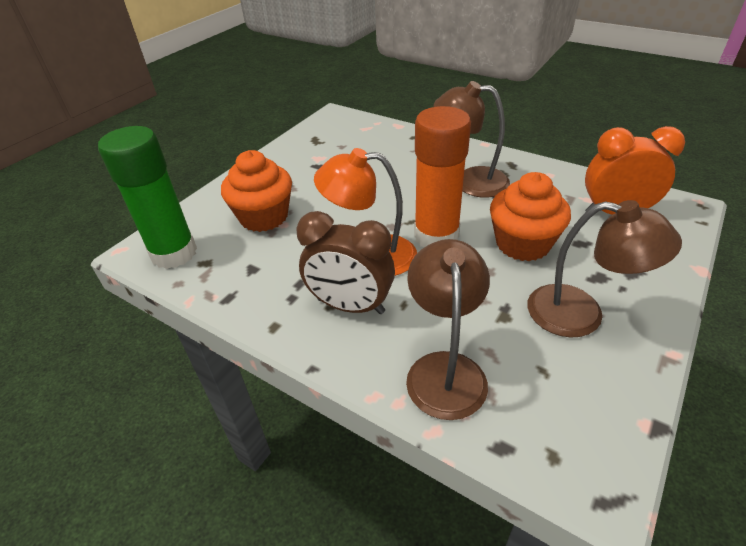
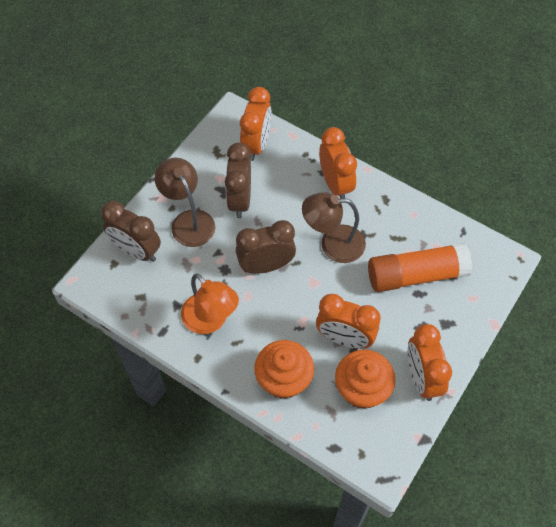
brown clock: [296,211,395,314] = 1 -> [101,201,161,262] [225,142,251,218] [236,220,296,274] = 3
brown lamp: [406,239,490,420] [434,81,510,198] [527,200,682,337] = 3 -> [155,158,215,247] [302,192,366,263] = 2
green glue stick: [98,126,197,269] = 1 -> none = 0
orange clock: [585,126,685,215] = 1 -> [240,87,272,161] [316,294,381,349] [319,127,357,199] [407,324,452,401] = 4

